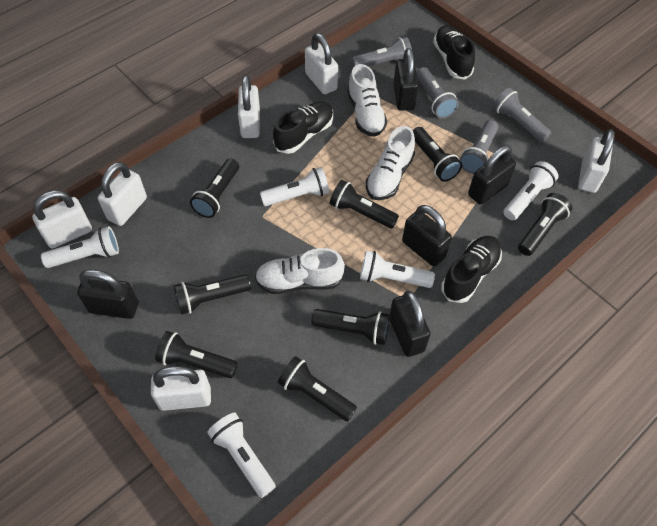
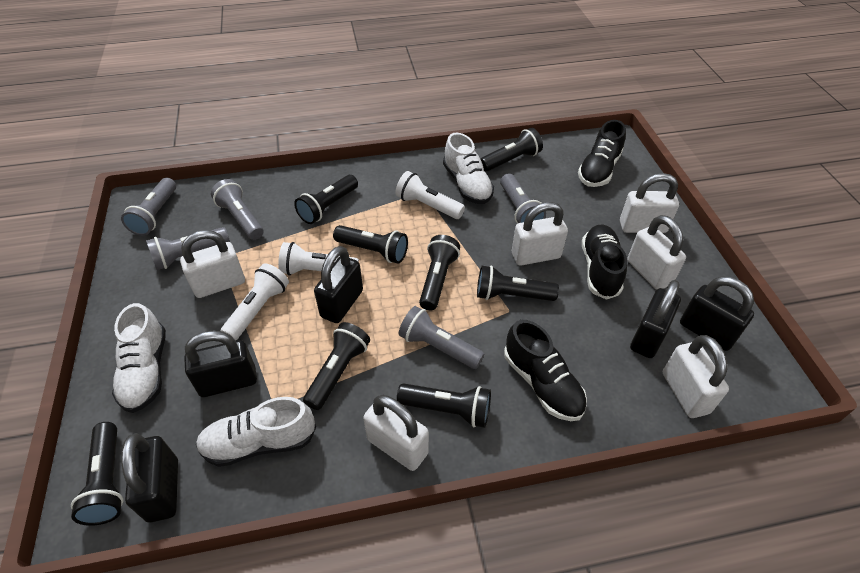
grey flashlight: [352,37,412,67] [416,67,459,118] [460,120,498,174] [493,88,551,142] = 4 -> [121,178,176,236] [146,227,230,270] [211,179,264,240] [399,306,484,369] [500,174,546,224] = 5
white flashlight: [41,226,119,268] [207,413,276,498] [260,167,329,206] [360,250,435,288] [503,161,558,221] = 5 -> [221,263,289,341] [278,242,359,275] [395,171,465,219] = 3

